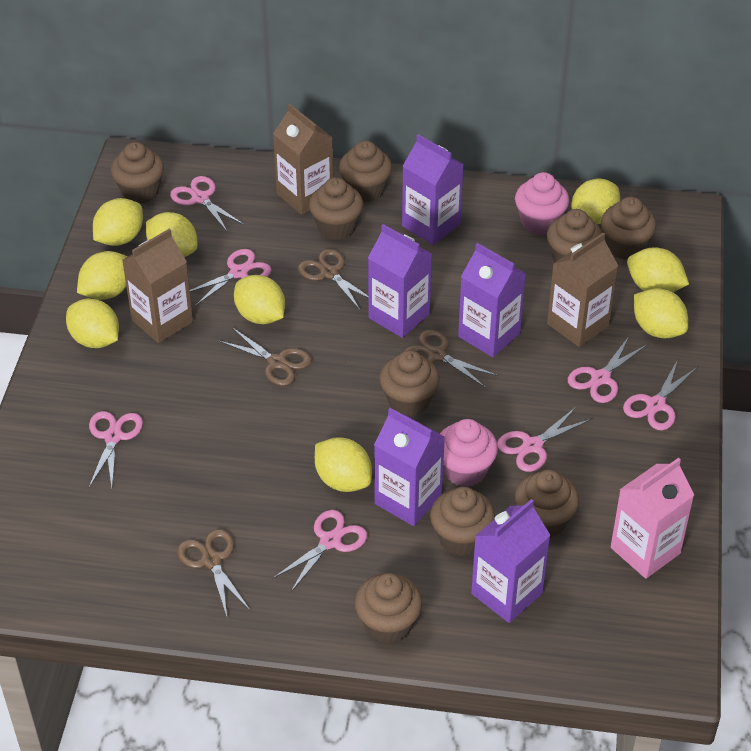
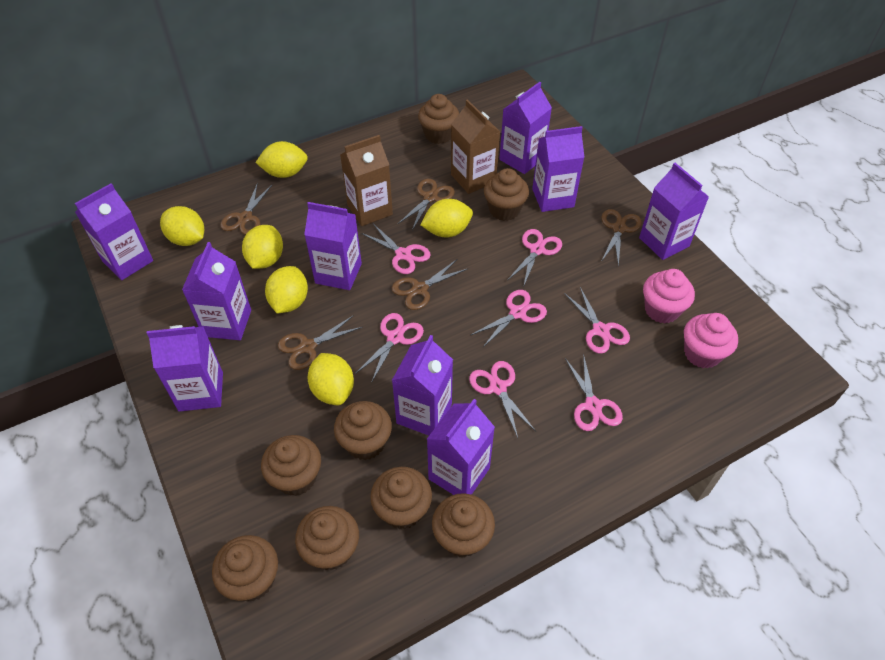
brown carton: [122,229,193,343] [273,104,333,215] [547,233,618,347] = 3 -> [340,135,393,226] [451,99,500,194] = 2
brown cupcake: [111,142,164,204] [309,177,363,240] [339,140,392,202] [355,573,422,644] [379,350,440,417] [430,487,495,556] [515,469,579,538] [547,209,602,263] [601,197,656,260] = 9 -> [212,535,278,601] [261,435,321,496] [295,506,359,571] [334,401,392,460] [370,467,432,529] [418,94,459,144] [432,493,495,557] [484,168,529,221] = 8
brown scissors: [177,529,250,616] [219,327,312,386] [298,249,368,310] [404,330,498,388] = 4 -> [220,182,272,235] [278,315,362,370] [392,259,467,310] [398,179,455,230] [601,209,642,266] = 5
pink carton: [611,458,694,579] = 1 -> none = 0
purple carton: [368,224,432,338] [374,408,445,526] [402,134,464,245] [458,243,526,357] [471,499,551,623] = 5 -> [75,183,153,280] [147,325,223,412] [182,242,251,340] [304,202,362,290] [392,335,453,436] [427,399,495,495] [499,82,552,174] [532,126,584,212] [639,163,709,260] = 9
yellow lemon: [66,299,119,348] [77,251,128,300] [93,198,143,246] [146,212,197,257] [234,275,285,324] [315,437,372,492] [571,179,620,224] [627,247,689,292] [634,288,688,339] = 9 -> [160,206,204,246] [242,225,283,269] [255,141,308,178] [265,266,308,313] [308,353,354,405] [421,199,473,237] = 6

